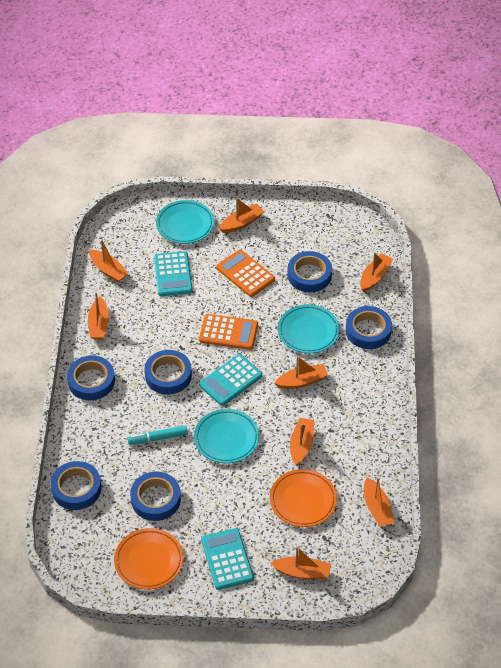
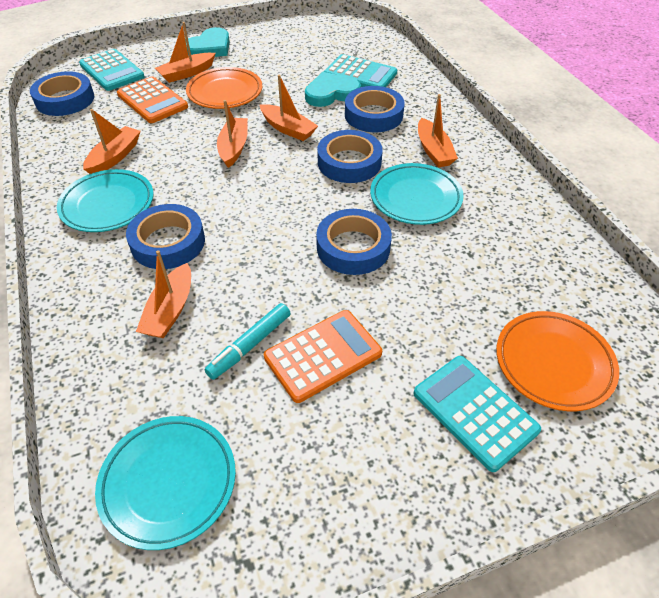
blue tape: [51,461,101,510] [67,355,115,401] [130,472,181,521] [144,350,192,395] [287,251,332,292] [346,306,392,349] = 6 -> [30,71,94,116] [126,204,205,269] [316,209,392,275] [317,130,383,183] [345,86,405,132] = 5
orange boat: [88,293,109,339] [89,240,129,282] [219,198,264,233] [270,547,331,579] [274,356,328,389] [290,418,314,466] [360,253,393,292] [364,477,394,527] = 8 -> [83,109,141,174] [136,250,191,338] [155,22,216,83] [217,100,248,168] [259,75,318,141] [418,94,458,168] = 6
turquoise heart: none = 0 -> [185,27,230,57] [305,72,361,107] = 2

